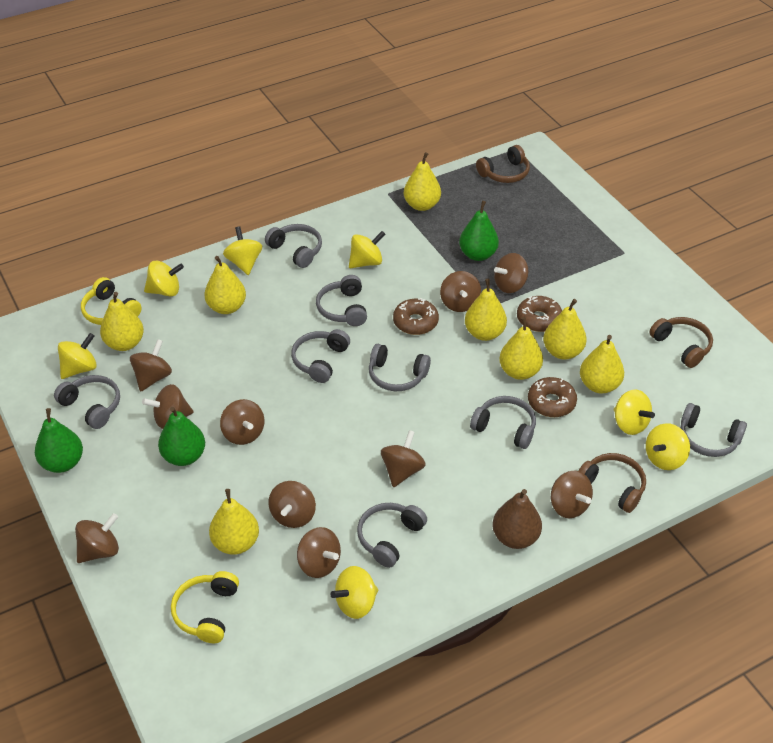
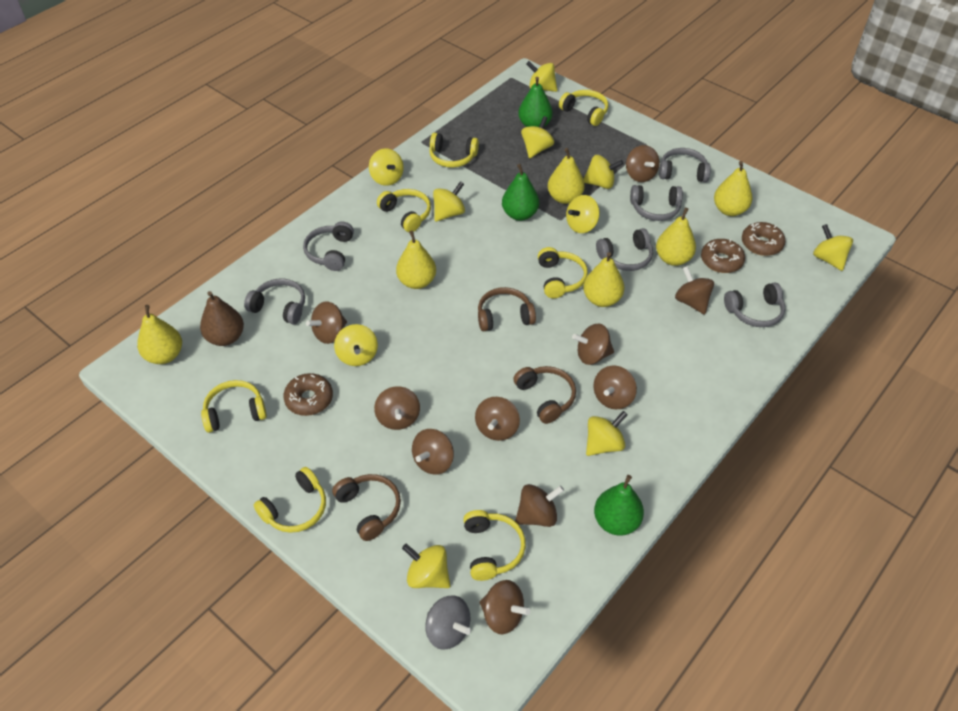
grey headphones: [54,375,120,429] [265,224,322,268] [291,329,350,383] [316,275,367,326] [357,503,427,568] [369,344,431,392] [470,396,536,449] [680,403,747,457] = 8 -> [244,279,305,324] [303,221,354,271] [596,228,653,271] [630,185,683,221] [659,148,711,182] [724,282,785,327] = 6
grey spinning top: none = 0 -> [425,596,471,650] = 1
yellow headphones: [81,277,142,325] [171,571,239,643] = 2 -> [201,380,267,433] [254,467,326,533] [377,189,431,232] [429,133,479,168] [463,510,526,581] [538,247,588,298] [559,90,608,126] = 7
yellow pear: [100,292,144,351] [204,256,246,314] [209,489,259,555] [404,152,441,211] [465,279,507,341] [499,317,543,380] [543,299,587,360] [580,335,624,394] = 8 -> [137,305,182,364] [396,231,436,289] [548,148,585,204] [583,252,625,307] [656,208,696,266] [714,161,753,216] = 6
yellow spinning top: [58,333,97,379] [144,260,184,297] [223,226,262,275] [330,566,378,619] [349,231,386,268] [614,389,655,435] [646,423,690,470] = 7 -> [334,324,378,366] [369,148,404,186] [402,543,450,588] [433,181,465,222] [521,116,554,158] [526,61,557,92] [566,195,600,233] [583,155,623,189] [586,411,628,456] [813,224,853,271] = 10

